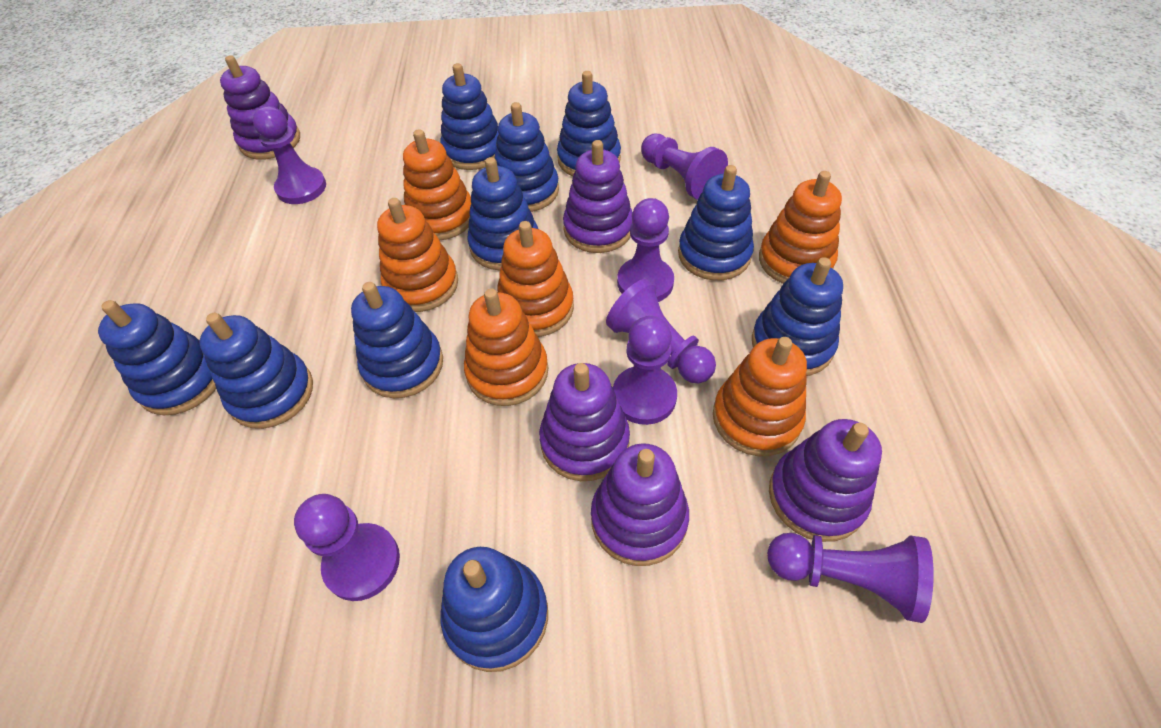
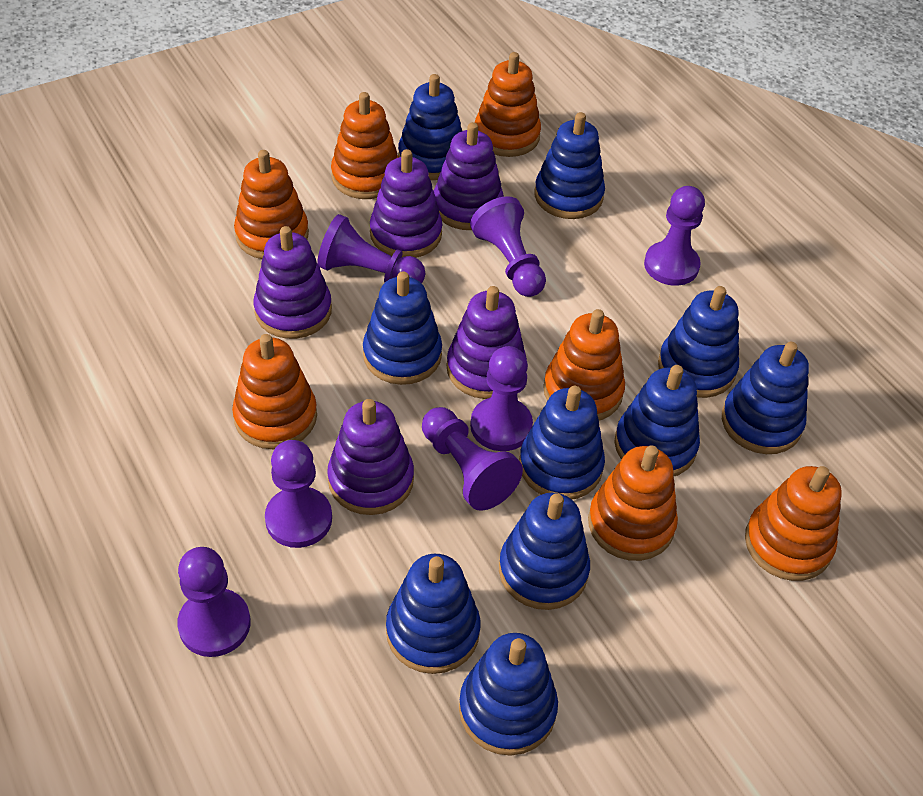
orange stacking toy: [377,198,458,312] [403,129,471,240] [464,288,548,406] [497,221,574,337] [713,337,807,456] [759,171,842,284] = 6 -> [232,334,317,449] [234,150,309,259] [331,92,399,199] [475,52,541,157] [543,309,625,420] [588,445,678,561] [745,466,842,581] = 7

